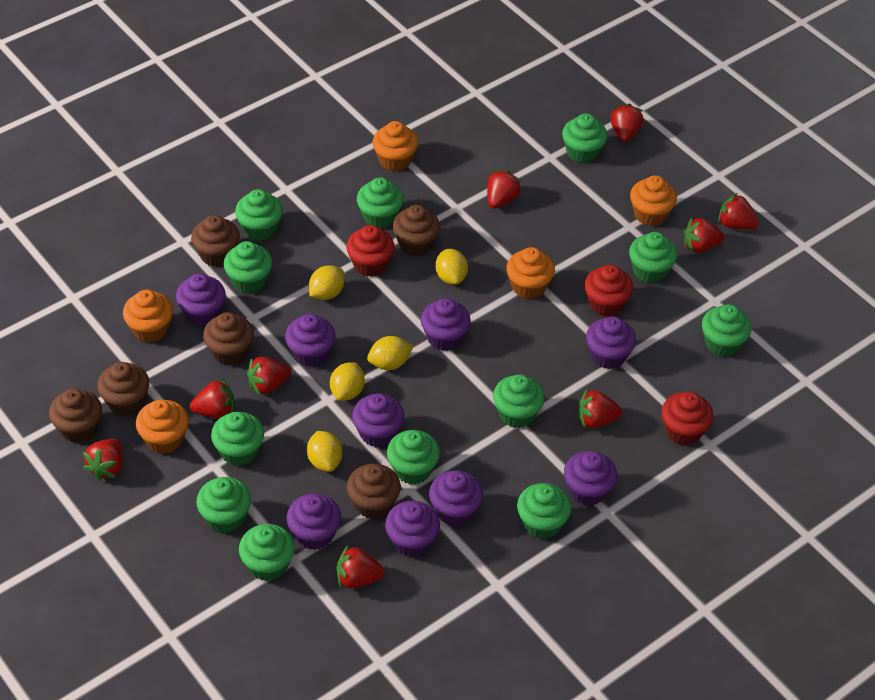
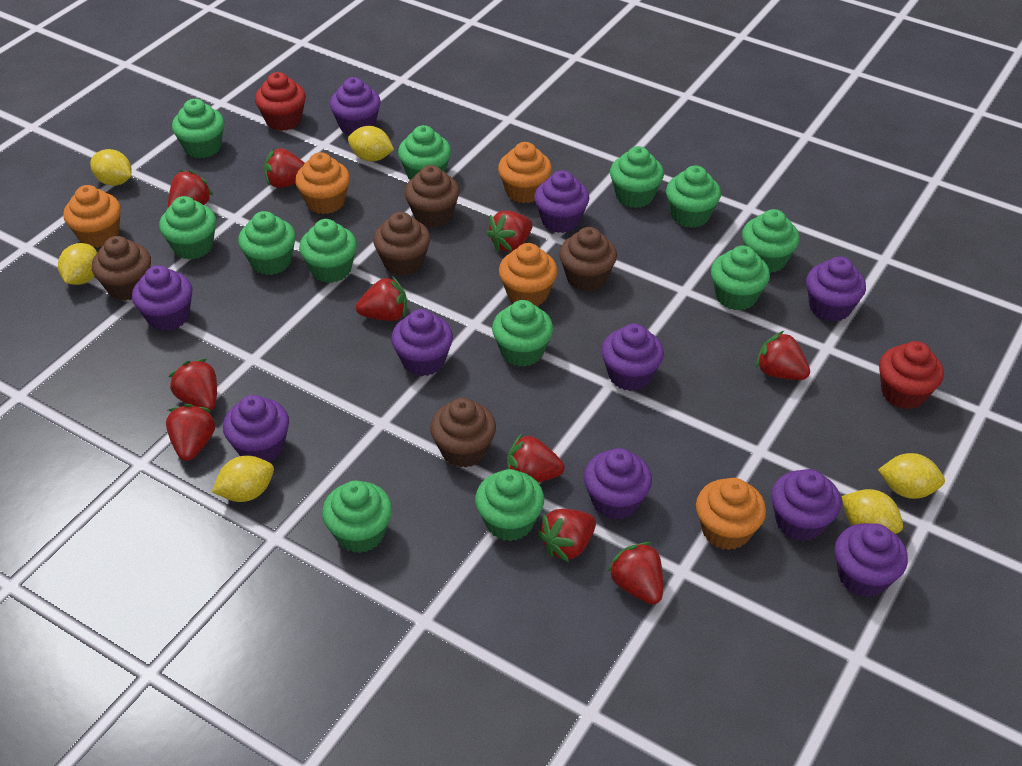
brown cupcake: [49,389,102,443] [97,362,150,416] [191,215,240,267] [203,312,254,366] [347,464,401,519] [393,205,440,256] = 6 -> [92,236,151,301] [373,212,430,276] [404,165,459,227] [430,398,496,468] [559,227,617,291] = 5
purple cupcake: [176,273,226,326] [285,314,336,367] [286,493,341,550] [352,393,405,447] [385,501,440,557] [421,298,471,351] [429,471,483,526] [564,451,617,506] [586,316,636,369] = 9 -> [132,265,193,331] [223,395,289,462] [330,77,381,135] [391,309,453,376] [534,171,589,233] [584,448,652,520] [601,323,664,391] [771,469,841,541] [806,256,866,322] [835,523,908,597] = 10
red cupcake: [346,225,395,277] [584,265,633,317] [661,392,713,445] = 3 -> [255,72,306,131] [879,341,944,409] = 2
red strawberry: [83,439,123,481] [190,379,235,419] [247,357,291,395] [337,546,385,589] [487,170,522,209] [578,389,622,428] [610,104,643,142] [684,217,725,253] [718,193,759,230] = 9 -> [166,404,216,461] [168,170,213,208] [168,359,217,410] [264,148,305,188] [356,276,407,321] [486,211,533,252] [507,433,564,483] [538,509,596,562] [607,542,663,605] [756,331,810,380] = 10
yellow lemon: [307,431,343,472] [309,265,345,300] [330,362,365,401] [367,336,413,370] [435,249,468,285] = 5 -> [58,243,97,285] [90,149,132,186] [212,455,274,502] [348,126,394,161] [842,489,903,534] [878,453,945,499] = 6

